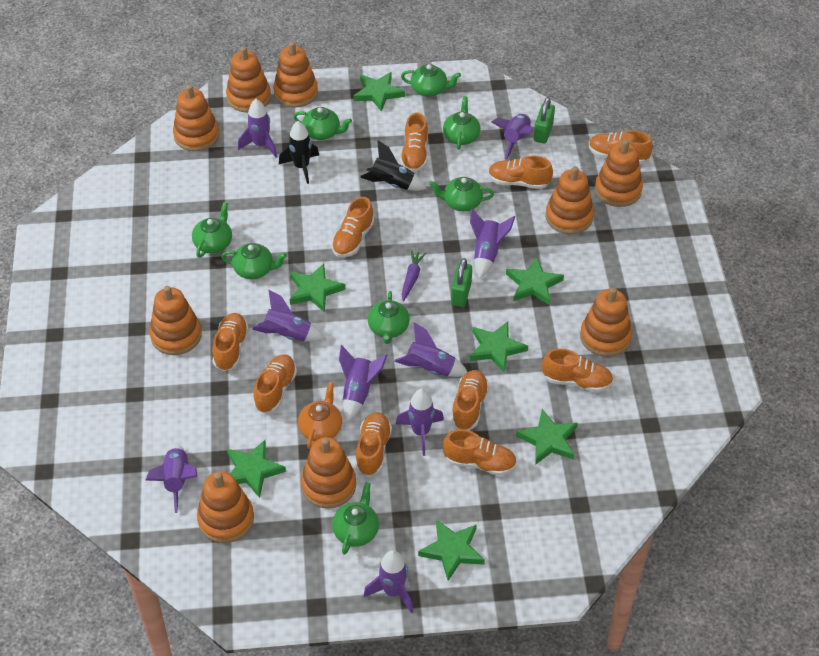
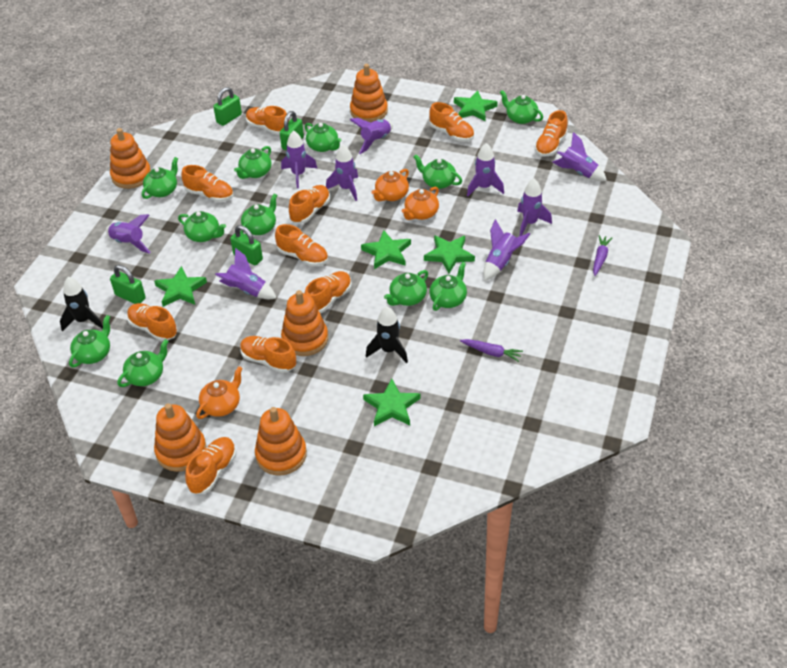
green padlock: [451,258,472,307] [534,97,555,143] = 2 -> [110,265,146,304] [213,87,242,126] [230,225,263,265] [280,111,304,150] = 4
green star: [227,440,286,498] [290,263,345,312] [353,72,405,112] [418,520,485,581] [470,321,528,372] [506,257,564,305] [516,409,578,465] = 7 -> [154,266,207,307] [361,230,411,269] [363,379,421,426] [424,235,475,273] [454,91,498,121] = 5
green teapot: [192,202,232,258] [221,243,287,279] [293,107,352,140] [332,482,379,555] [368,291,410,344] [401,64,461,97] [429,177,494,211] [443,96,480,150] = 8 -> [69,315,110,368] [117,339,169,387] [142,157,178,199] [178,211,226,242] [234,146,272,179] [240,194,277,235] [305,123,342,152] [384,270,428,306] [414,155,462,189] [429,262,467,311] [500,90,543,124] = 11
orange stacking toy: [149,286,202,355] [173,85,219,151] [197,471,254,543] [226,46,271,112] [273,41,318,108] [301,437,356,509] [546,166,594,234] [580,287,632,357] [595,139,643,207] = 9 -> [110,128,151,189] [154,403,207,472] [255,407,307,475] [281,290,328,356] [350,64,388,122] = 5
orange teapot: [298,382,342,449] = 1 -> [196,366,243,419] [371,169,409,201] [401,186,439,220] = 3
purple carrot: [402,250,426,301] = 1 -> [460,339,523,362] [593,235,612,276] = 2

